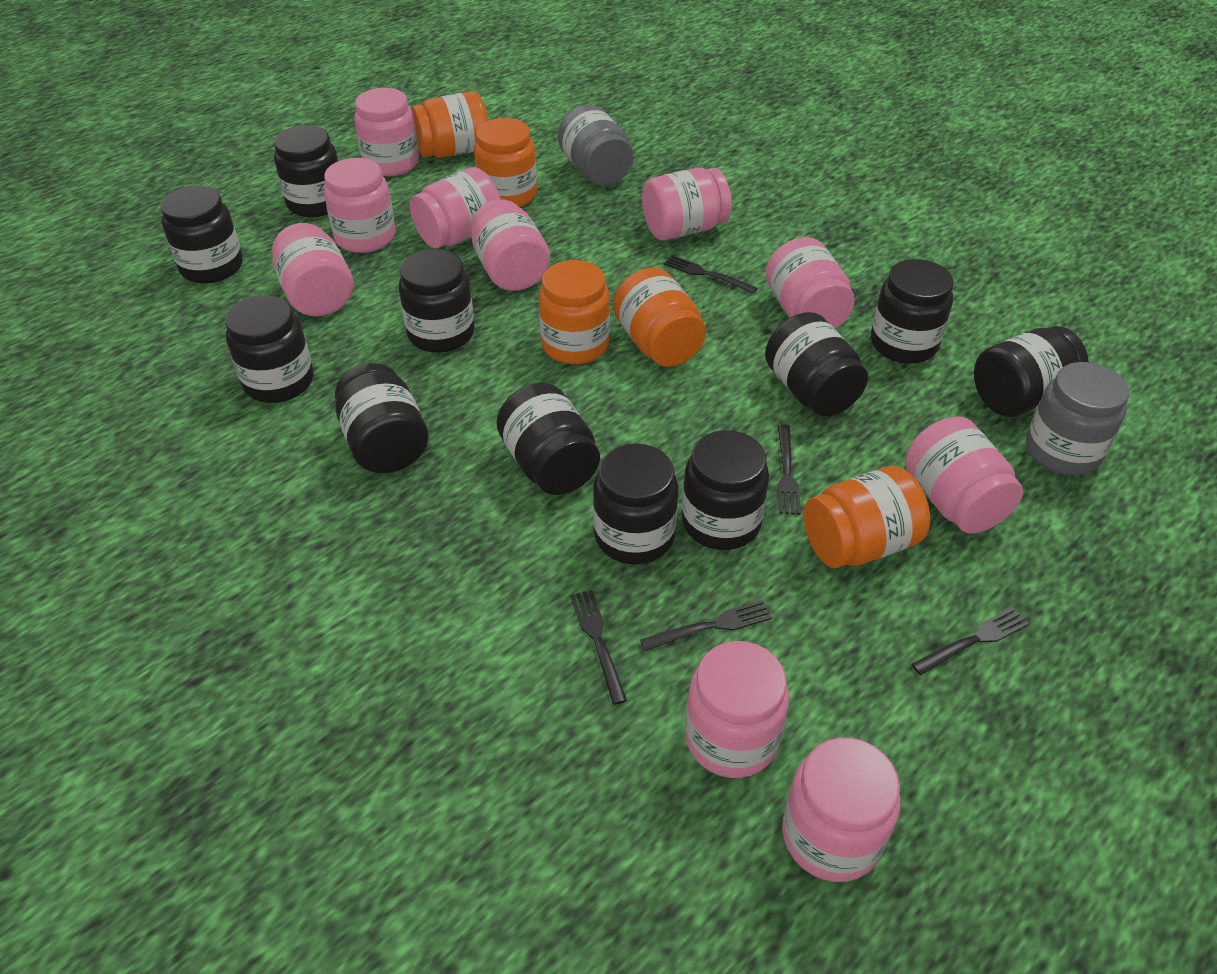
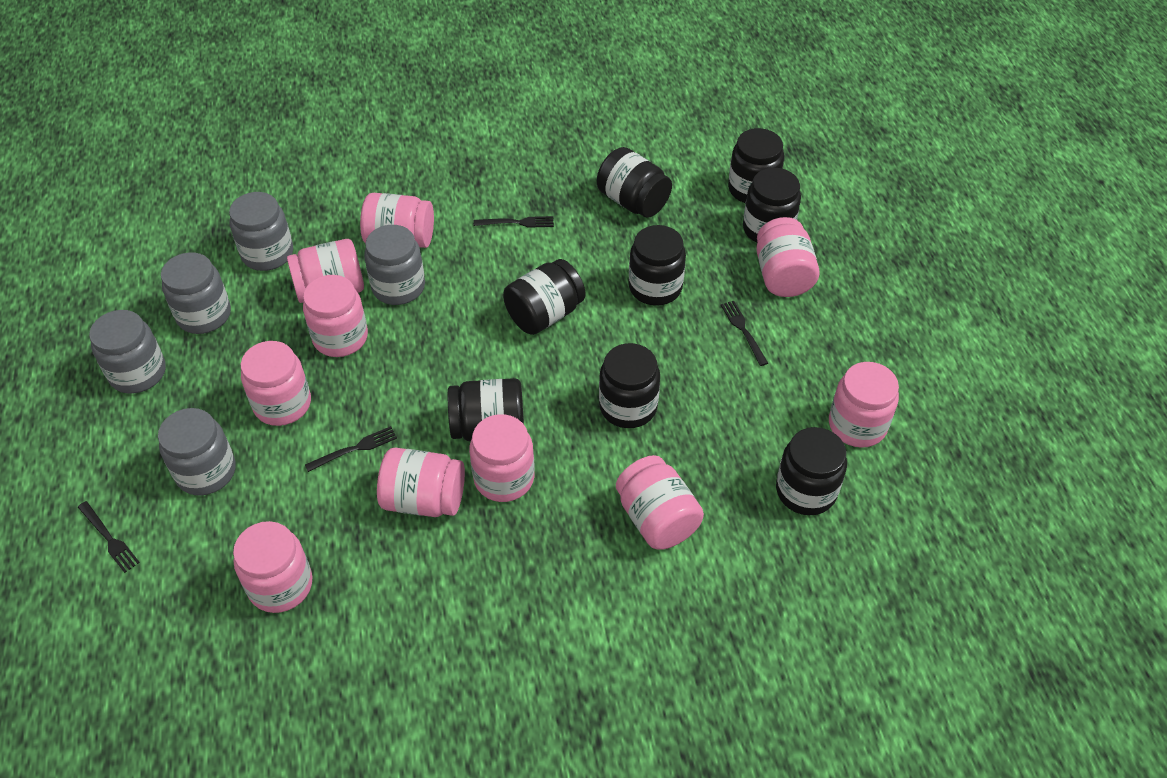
black fork: [570,590,627,705] [640,600,772,651] [664,255,757,294] [777,425,801,515] [912,607,1029,675] = 5 -> [78,501,140,573] [305,426,397,472] [473,216,554,228] [721,301,768,366] = 4
black jar: [160,186,243,283] [225,295,313,403] [274,125,338,217] [335,363,429,473] [399,249,475,353] [496,383,600,495] [593,444,678,564] [682,430,769,550] [765,312,868,417] [871,259,954,364] [974,326,1088,417] = 11 -> [448,378,524,442] [503,259,585,335] [597,147,672,218] [599,343,660,428] [629,225,686,306] [728,128,784,203] [743,168,801,243] [776,427,847,515] = 8
grey jar: [558,105,633,186] [1026,362,1129,475] = 2 -> [89,310,166,394] [158,408,236,496] [161,252,231,334] [229,192,293,271] [364,225,425,305] = 5
orange jar: [411,91,488,158] [474,118,537,207] [539,260,610,365] [613,267,706,367] [804,466,930,568] = 5 -> none = 0

